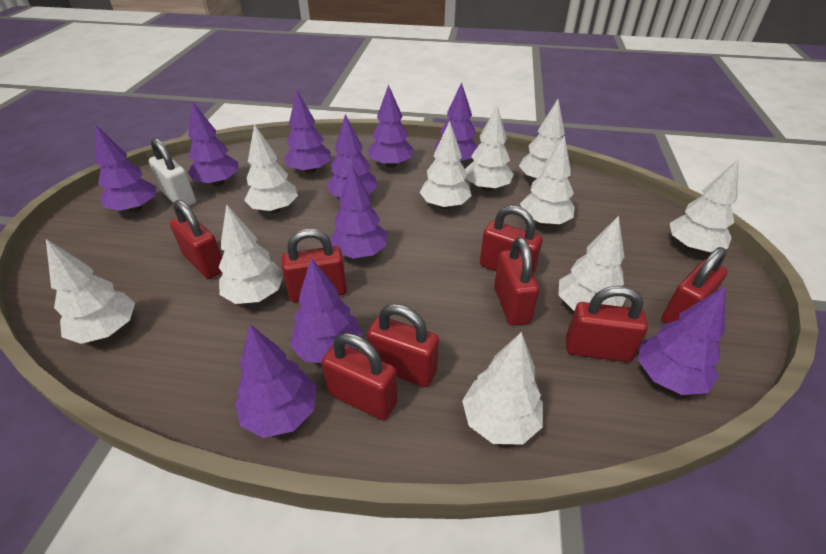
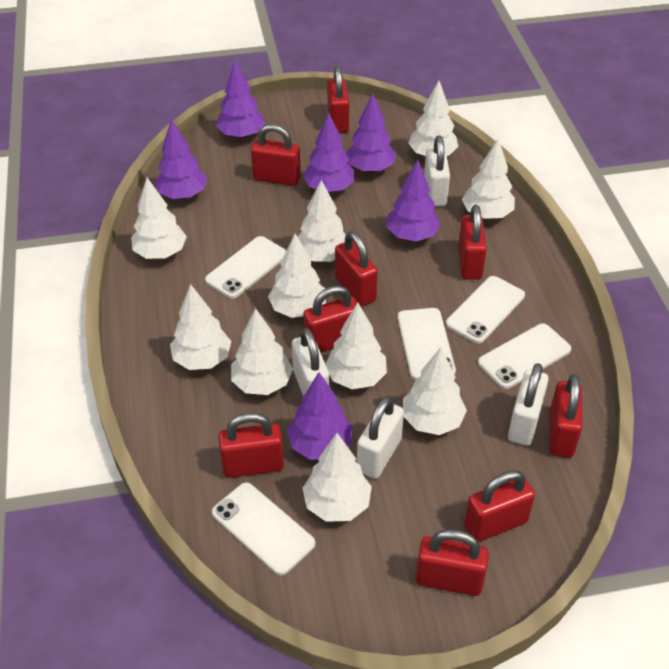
purple tree: [95,124,157,213] [188,101,238,186] [235,325,316,438] [284,90,331,174] [290,258,362,363] [326,114,377,197] [330,164,387,258] [368,85,414,168] [435,82,478,162] [638,286,726,395] = 10 -> [155,119,207,199] [216,61,265,139] [287,372,353,460] [303,113,354,193] [346,94,396,173] [386,160,441,241] = 6
red padlock: [170,200,222,279] [281,229,347,302] [322,333,398,420] [367,304,439,387] [480,205,543,274] [494,237,539,326] [566,286,648,362] [662,247,728,324] = 8 -> [218,413,284,478] [251,124,301,186] [303,286,357,352] [327,66,349,133] [335,231,378,306] [416,529,489,596] [458,205,487,280] [464,470,535,542] [549,374,582,458] = 9
white padlock: [149,138,196,206] = 1 -> [292,328,329,396] [357,396,404,479] [424,135,450,207] [508,363,549,446] = 4
white phone: none = 0 -> [205,236,286,299] [212,483,315,575] [397,308,456,380] [446,276,525,344] [478,324,571,389] = 5

